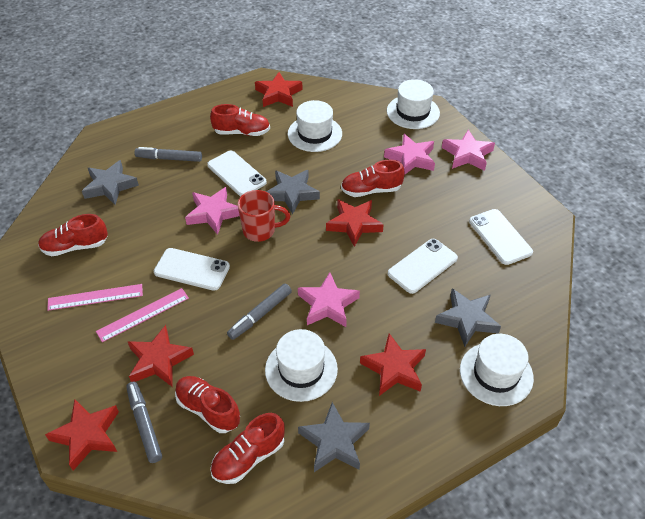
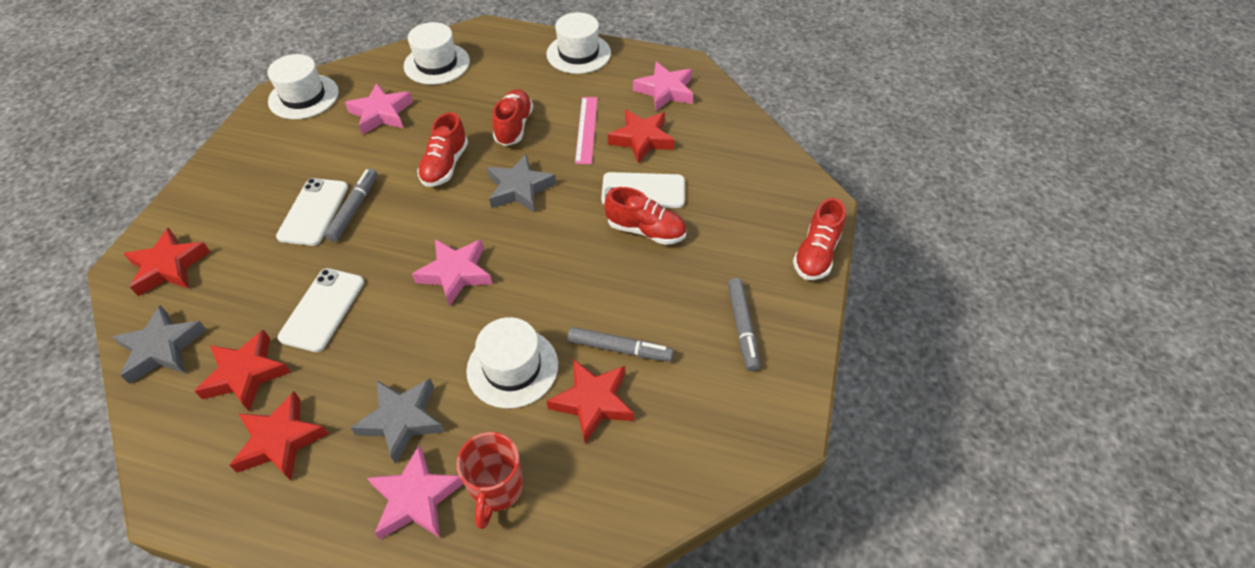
grey star: [82,160,139,205] [266,170,320,214] [298,402,370,472] [435,288,501,347] = 4 -> [112,305,207,384] [350,378,445,464] [487,154,556,212] = 3
pink ruler: [47,284,143,311] [96,288,189,342] = 2 -> [575,97,598,164] = 1
red shoe: [38,214,108,256] [175,376,240,433] [210,104,270,136] [210,413,285,484] [341,160,405,197] = 5 -> [417,112,468,187] [492,89,533,146] [604,187,686,245] [793,198,846,280] = 4
white phone: [154,248,230,291] [207,151,267,196] [388,239,458,294] [469,209,533,265] = 4 -> [276,178,348,246] [277,268,364,352] [601,172,685,208] = 3

